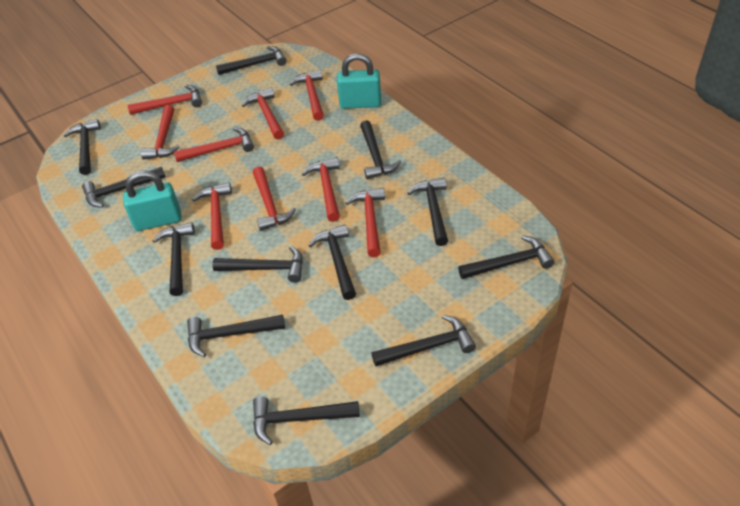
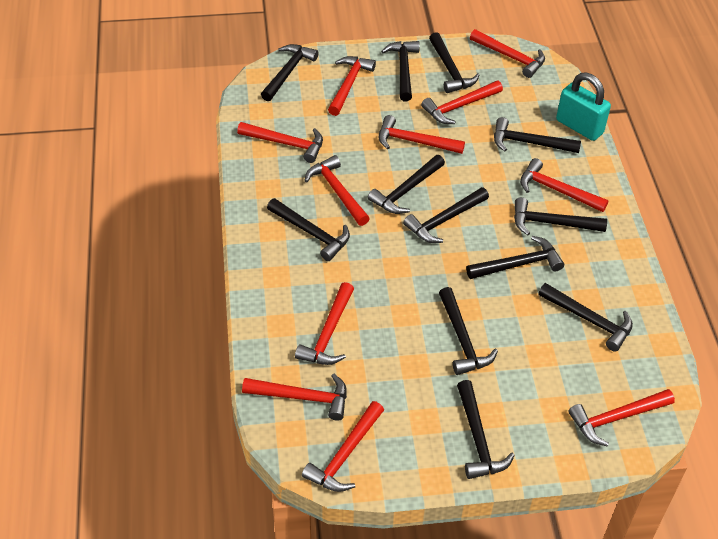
red hammer: [127,85,202,115] [141,105,180,160] [174,127,254,162] [192,182,232,250] [242,88,284,139] [253,166,296,231] [290,70,324,121] [302,157,340,222] [346,188,385,257] = 9 -> [237,122,323,163] [242,374,347,421] [295,282,354,365] [302,401,384,492] [305,155,370,226] [328,56,376,116] [379,115,465,154] [421,81,503,124] [470,29,545,78] [520,158,609,212] [568,389,675,447] = 11
turquoise padlock: [123,171,182,231] [337,53,381,109] = 2 -> [556,73,611,141] = 1

